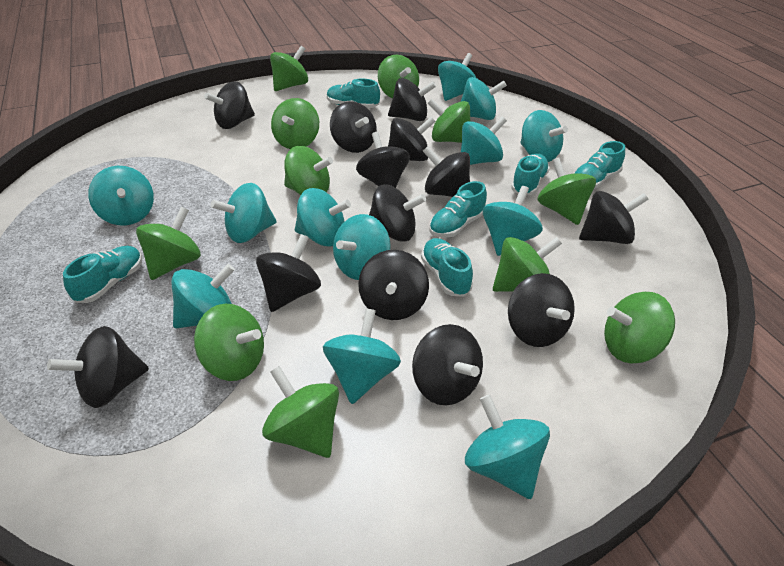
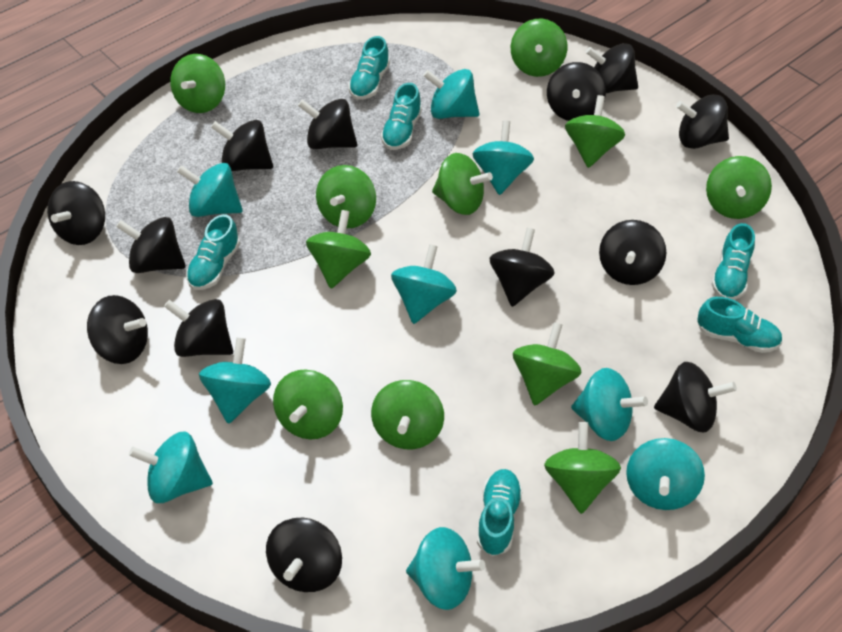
turquoise spinning top: [88,166,154,226] [172,264,235,328] [211,183,277,243] [295,188,351,246] [323,309,401,404] [333,214,391,280] [438,53,476,101] [461,77,507,120] [461,117,507,165] [465,394,550,499] [483,186,543,256] [520,110,568,162] = 12 -> [129,431,213,503] [177,163,243,217] [199,338,271,424] [391,244,457,324] [406,527,485,610] [423,69,479,119] [473,120,534,195] [571,368,648,441] [626,438,705,510] = 9

